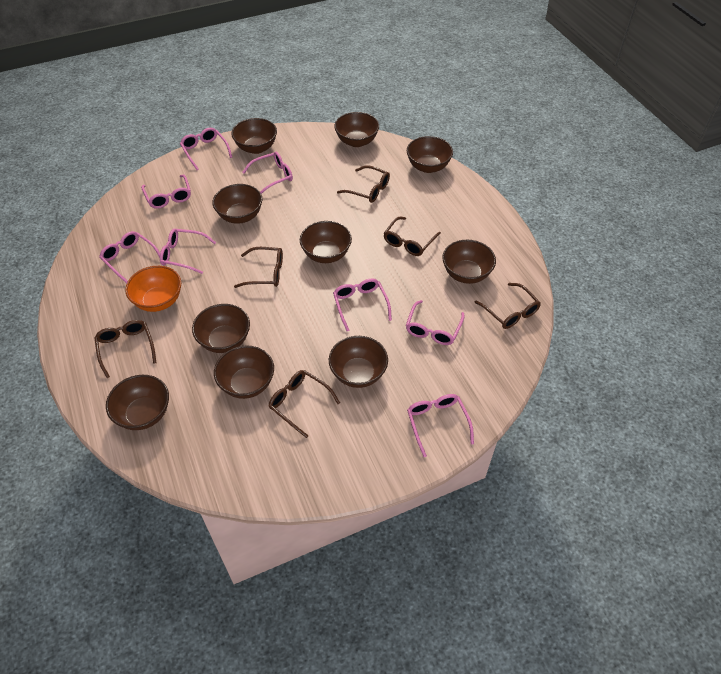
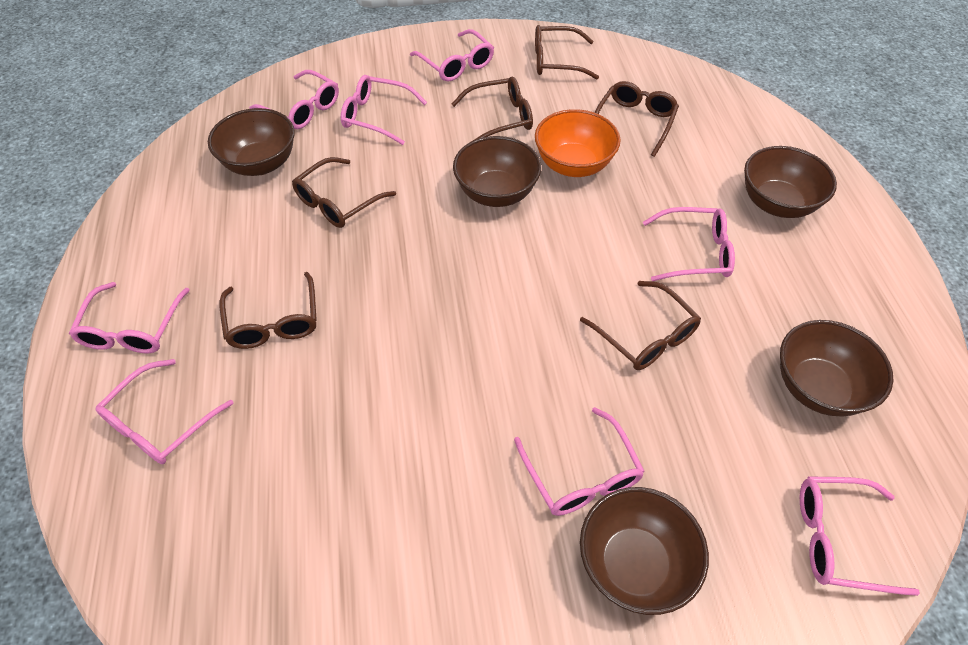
brown bowl: [106,375,169,430] [192,304,250,353] [213,184,262,224] [214,345,274,399] [231,118,277,154] [300,221,352,263] [329,336,388,388] [334,112,379,147] [407,136,453,173] [442,240,496,284] = 10 -> [208,108,295,176] [453,136,541,207] [580,487,709,615] [744,146,837,218] [780,320,893,417] = 5

